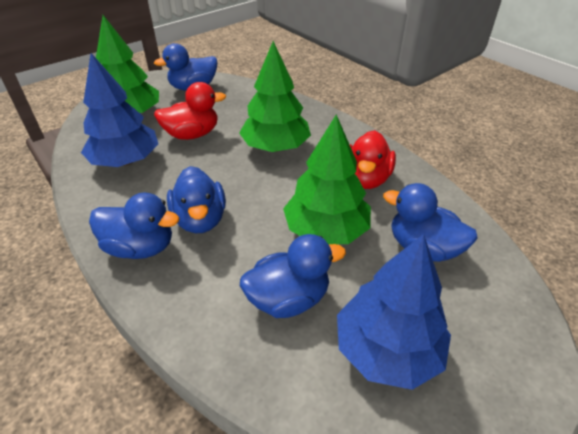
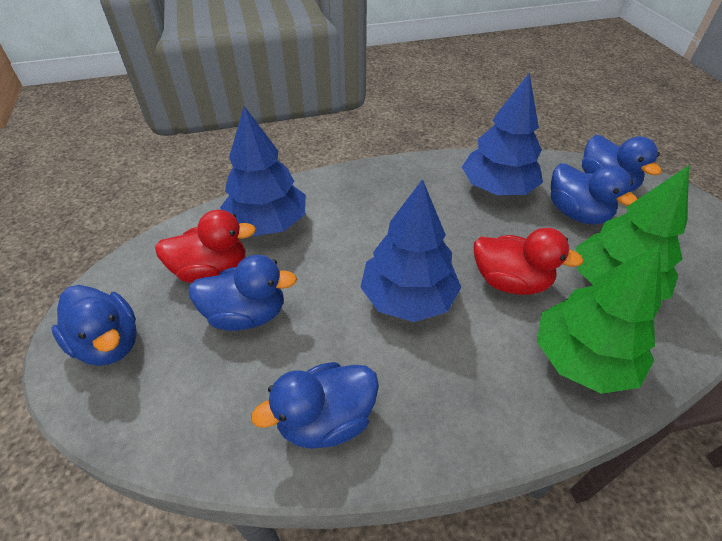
blue tree: [81,53,158,167] [337,234,451,390] = 2 -> [220,106,306,236] [361,179,461,322] [462,73,543,195] = 3
green tree: [96,15,159,113] [239,41,311,152] [283,114,371,244] = 3 -> [537,244,661,394] [576,165,689,301] = 2

